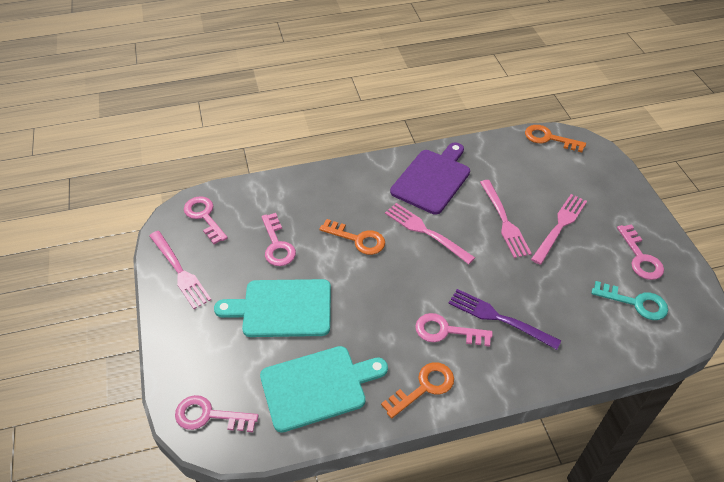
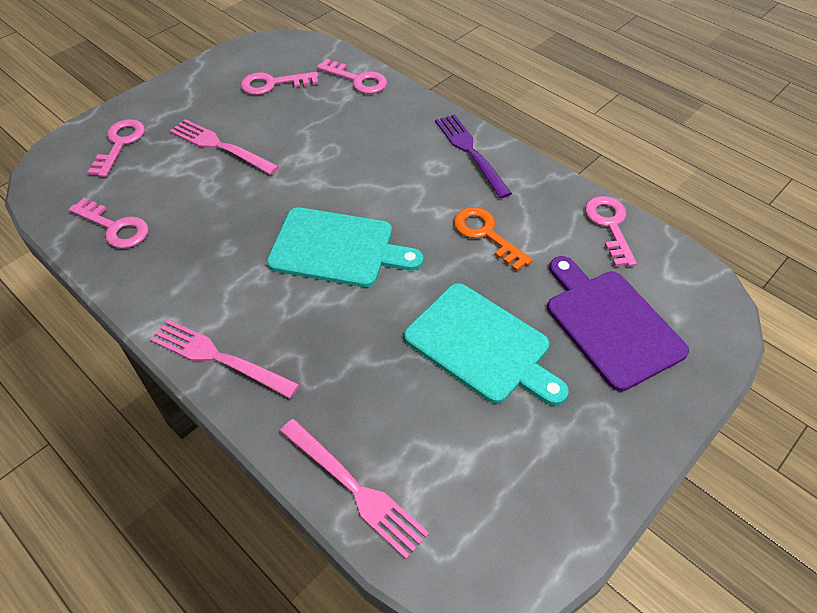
orange key: [319,219,385,255] [381,362,454,419] [525,125,586,153] = 3 -> [454,207,533,272] = 1
pink fork: [149,231,211,309] [385,203,475,264] [480,180,532,258] [531,194,587,265] = 4 -> [150,319,300,399] [170,119,279,175] [280,419,429,559] = 3
turquoise key: [591,281,668,320] = 1 -> none = 0

